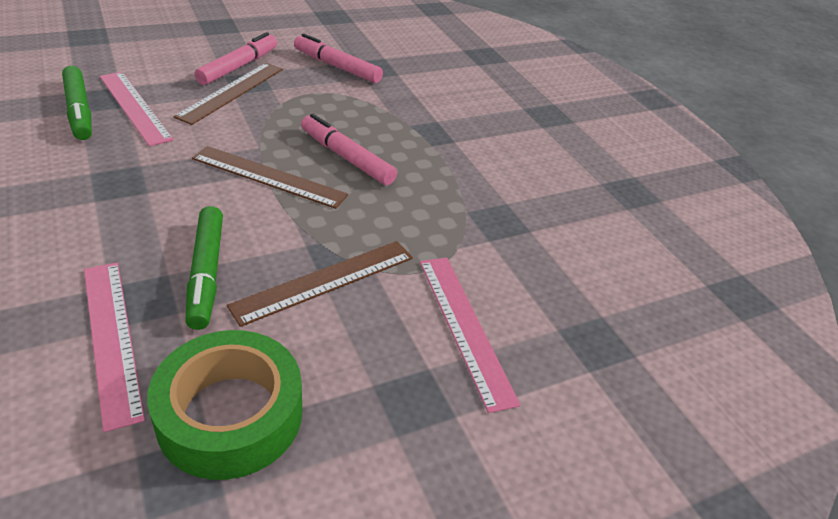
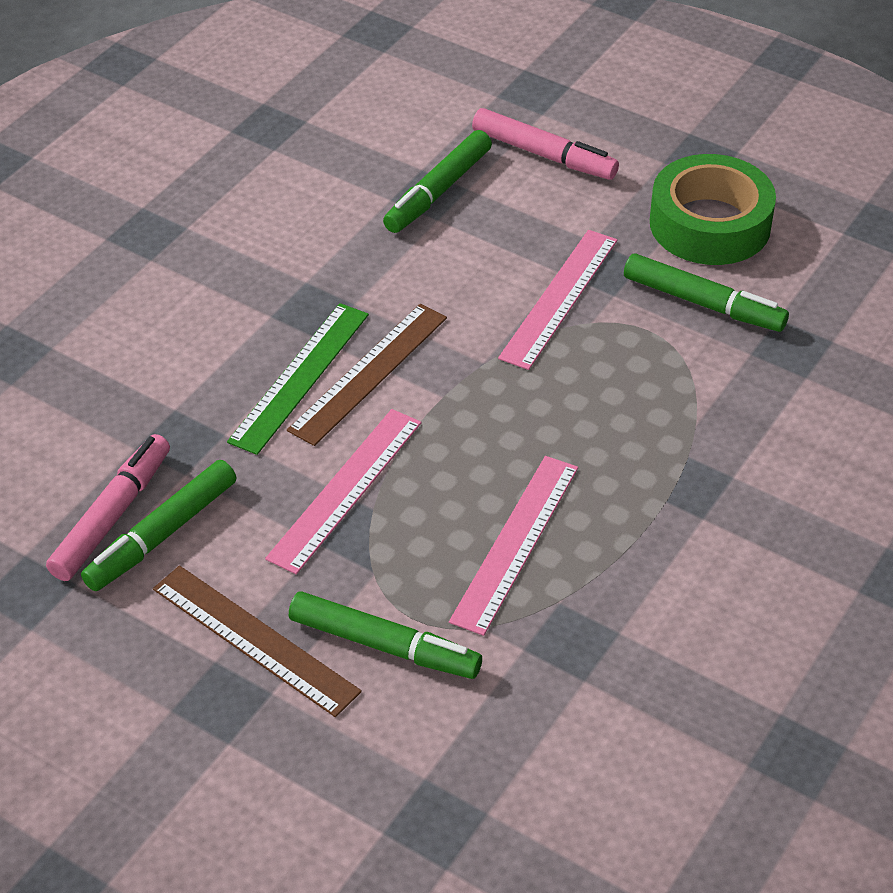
brown ruler: [173,63,283,125] [192,146,348,209] [227,241,413,327] = 3 -> [153,565,362,717] [287,304,447,446] = 2
green marker: [62,66,92,140] [185,206,223,330] = 2 -> [81,460,237,591] [289,591,482,679] [383,130,492,233] [624,254,789,332] = 4
green ruler: none = 0 -> [227,303,369,455] = 1
pink marker: [194,32,277,85] [294,33,383,83] [301,114,397,185] = 3 -> [46,434,170,581] [472,108,619,180] = 2

